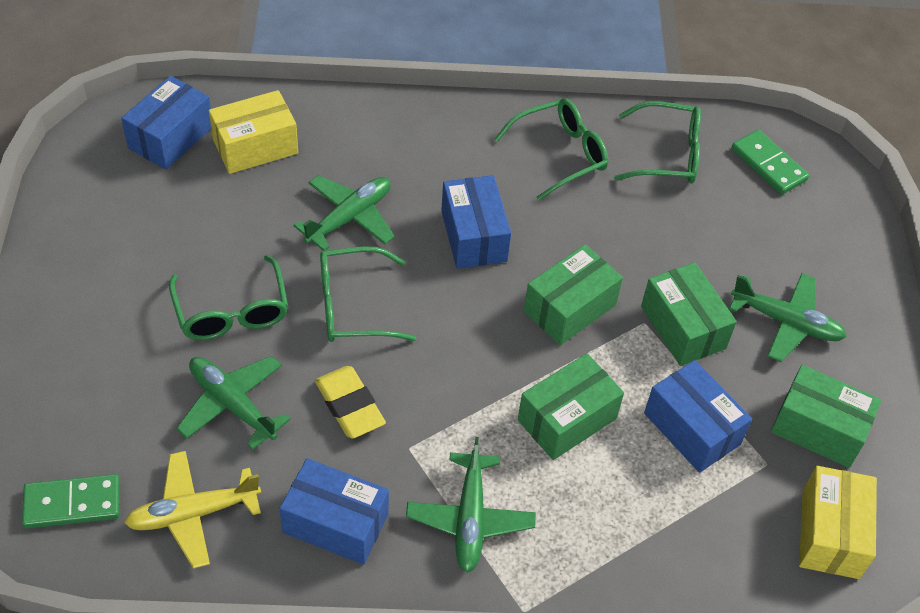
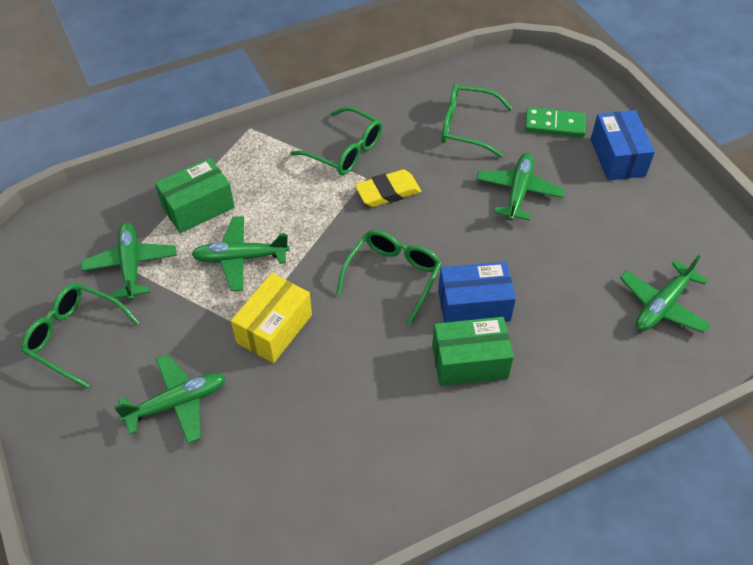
blue box: [121,76,211,170] [279,458,389,565] [441,175,511,269] [644,360,752,473] = 4 -> [438,262,516,323] [591,110,655,181] = 2
green box: [518,353,624,460] [524,244,623,345] [641,262,737,366] [771,365,881,468] = 4 -> [155,158,235,233] [432,317,514,386] = 2
green domino: [22,474,120,529] [732,130,809,195] = 2 -> [525,107,586,138] = 1
green plane: [176,356,291,450] [293,175,395,251] [406,437,536,573] [729,273,847,362] = 4 -> [81,222,177,301] [114,354,226,443] [191,216,290,291] [476,153,565,221] [620,255,711,333] = 5
yellow box: [209,90,298,174] [799,466,877,579] = 2 -> [231,273,312,363] = 1
yellow plane: [124,451,261,569] = 1 -> none = 0

